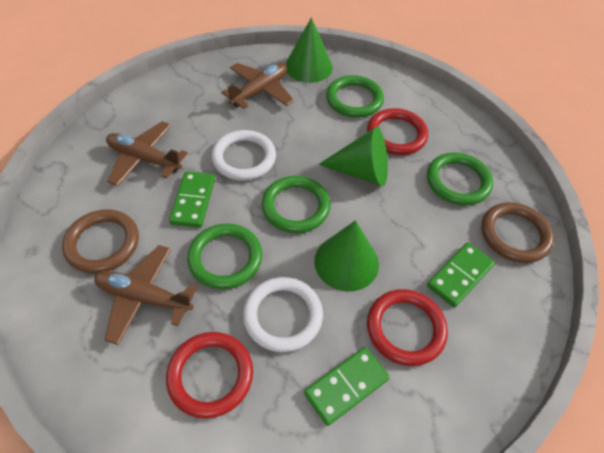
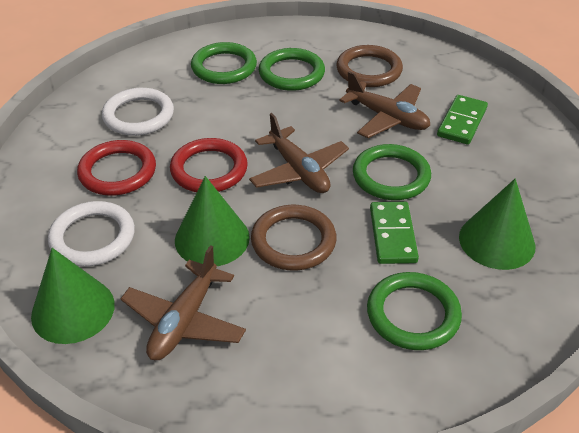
green domino: [169,171,215,228] [304,347,390,426] [427,242,495,307] = 3 -> [370,202,419,264] [437,95,488,145] = 2
red ring: [166,332,253,419] [367,108,428,155] [367,289,448,366] = 3 -> [77,140,156,195] [170,138,248,192] = 2

